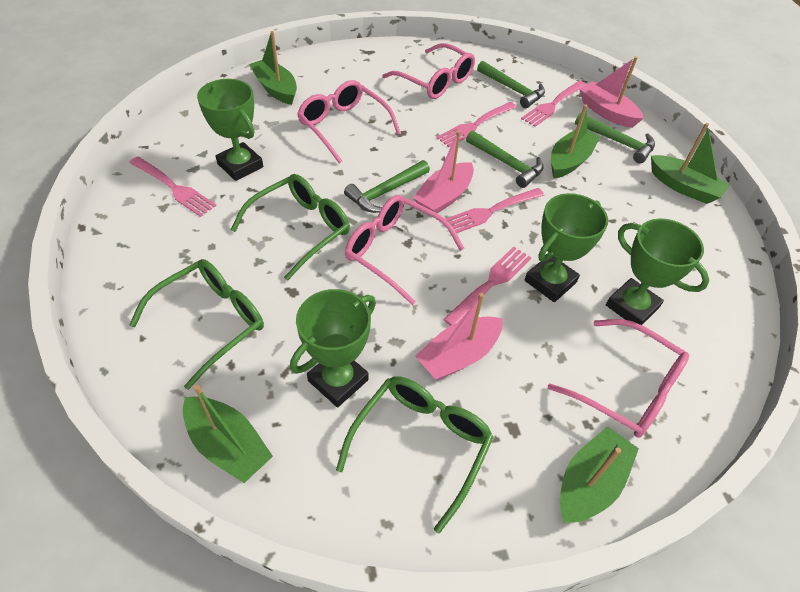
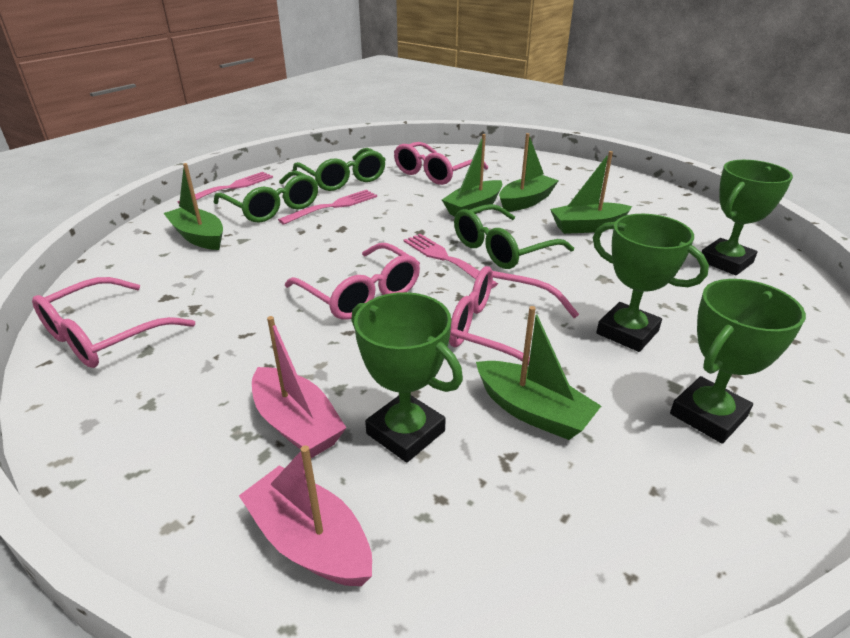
green hammer: [344,160,430,213] [466,131,544,188] [477,61,545,108] [575,113,655,163] = 4 -> none = 0
pink boat: [413,130,474,213] [415,293,503,381] [579,56,644,128] = 3 -> [239,445,372,586] [252,316,346,458] = 2
pink fork: [129,157,217,217] [437,102,516,147] [443,247,531,326] [446,188,545,233] [521,81,586,127] = 5 -> [178,172,273,204] [278,190,377,225] [403,234,498,289] = 3

